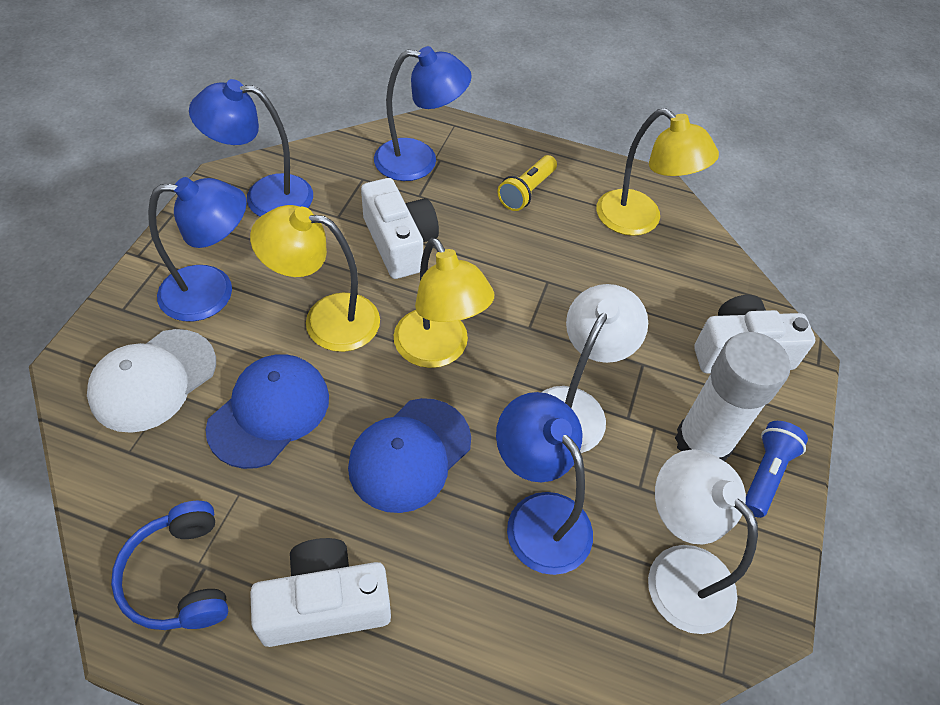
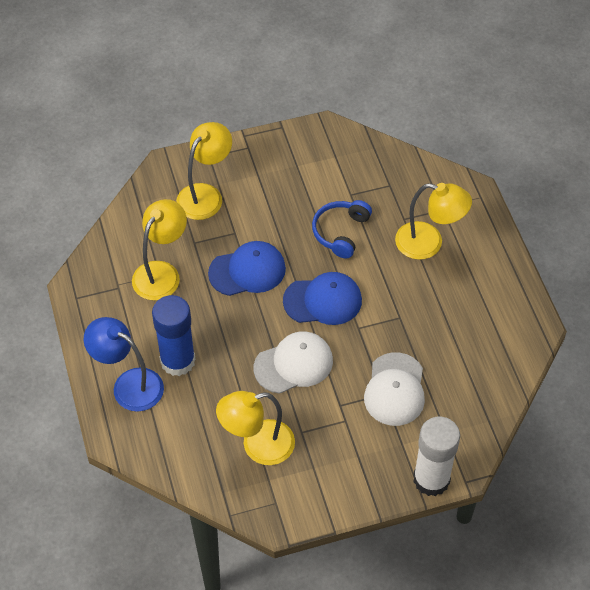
blue flashlight: [746,421,808,518] = 1 -> none = 0
blue glue stick: none = 0 -> [152,295,195,376] = 1
blue lamp: [148,177,247,322] [189,79,313,217] [374,46,472,181] [496,392,593,575] = 4 -> [84,317,164,412] = 1
white camera: [250,538,391,647] [361,178,439,279] [694,295,815,374] = 3 -> none = 0
white cap: [87,329,216,433] = 1 -> [254,331,333,394] [364,352,425,426] = 2
white lamp: [541,284,648,453] [648,449,758,634] = 2 -> none = 0
yellow flashlight: [497,155,557,211] = 1 -> none = 0
yellow lamp: [250,205,380,352] [394,238,494,368] [597,108,719,236] = 3 -> [132,199,187,301] [176,122,232,220] [216,391,295,465] [395,183,472,260] = 4

